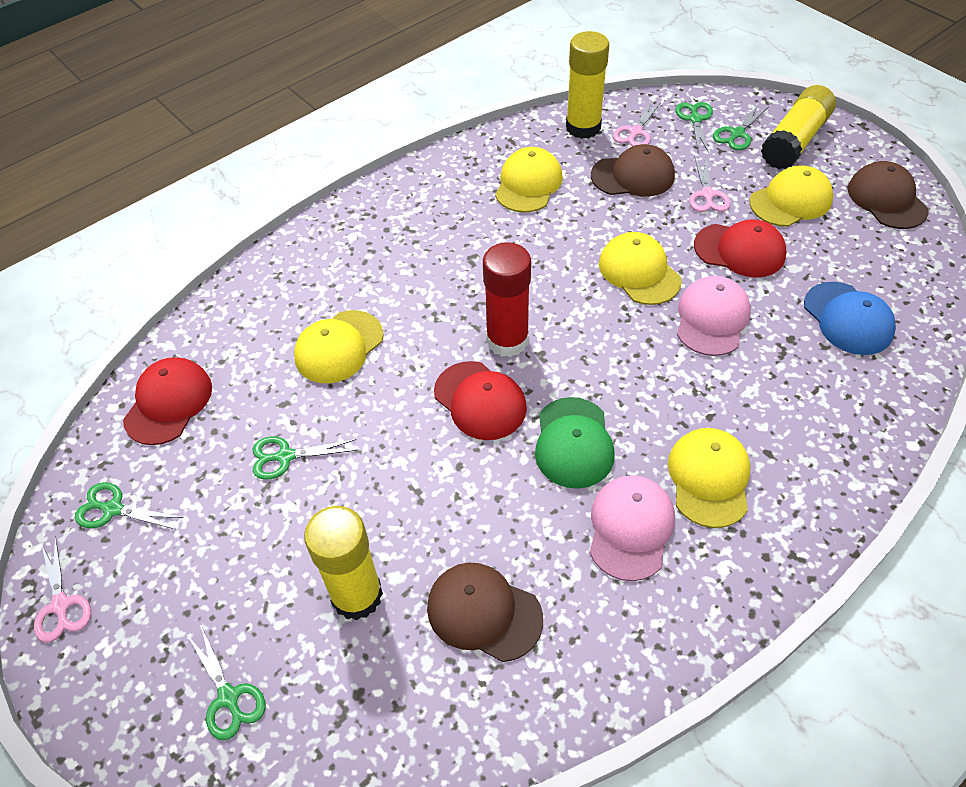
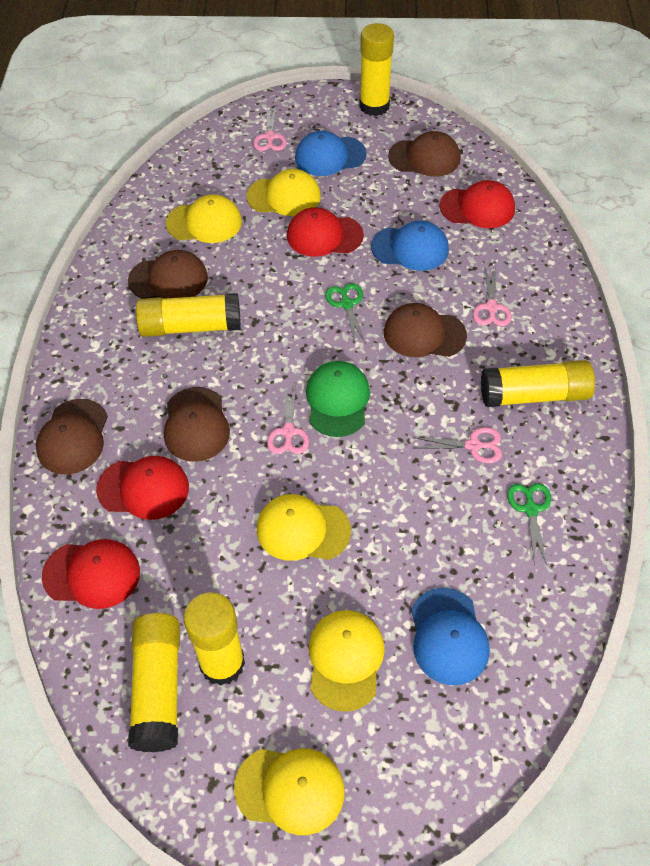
blue cap: [804,282,896,355] = 1 -> [295,131,367,176] [371,221,449,271] [411,588,490,685] = 3
brown cap: [427,563,543,662] [591,144,675,197] [848,161,929,229] = 3 -> [36,399,108,474] [128,250,208,299] [164,387,230,462] [384,303,467,357] [388,131,460,177] = 5
green scissors: [75,482,184,530] [188,626,266,741] [253,436,357,480] [675,102,713,153] [713,105,768,150] = 5 -> [325,283,366,346] [507,483,551,566] = 2
pink cap: [589,475,675,581] [677,276,751,356] = 2 -> none = 0
pink scissors: [34,536,91,643] [613,100,661,146] [689,155,730,212] = 3 -> [253,105,287,151] [267,384,309,454] [413,427,502,463] [473,267,512,326] = 4
red cap: [123,357,212,445] [434,361,527,440] [694,219,786,277] = 3 -> [42,539,140,609] [96,456,189,520] [287,207,364,257] [439,180,515,228] = 4
red glue stick: [483,242,531,357] = 1 -> none = 0
yellow glue stick: [304,506,383,620] [566,31,609,139] [761,85,836,169] = 3 -> [128,613,180,752] [136,293,241,337] [183,592,245,686] [359,23,394,116] [481,360,595,407] = 5

